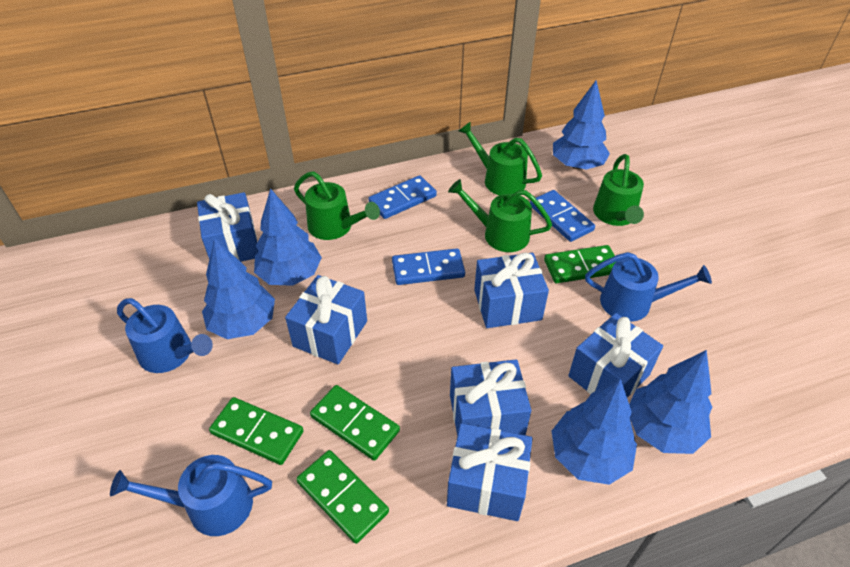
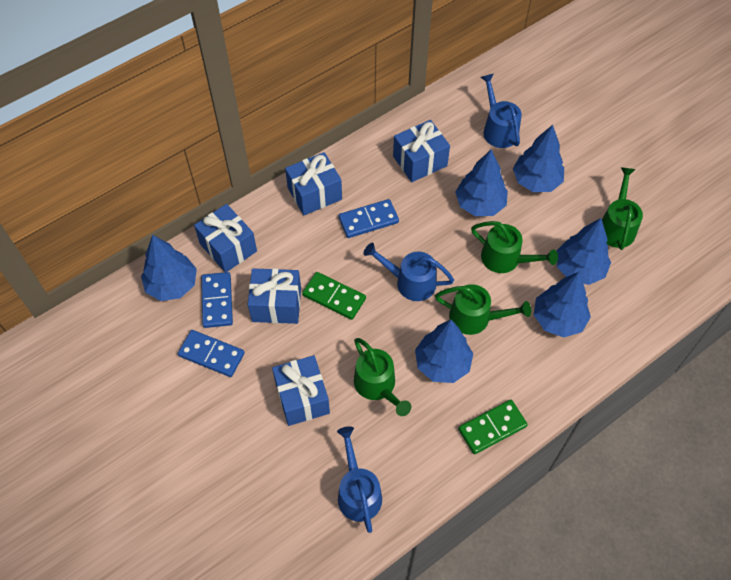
blue gift: [197,192,259,262] [285,275,367,365] [447,423,533,521] [450,359,531,436] [474,253,549,328] [568,313,663,397] = 6 -> [194,204,257,272] [248,268,301,324] [272,355,330,426] [285,152,342,215] [393,120,450,182] = 5
blue tree: [202,238,275,339] [254,188,322,286] [552,379,637,485] [553,81,610,170] [629,350,712,454] = 5 -> [141,235,197,301] [415,320,473,383] [455,149,508,216] [513,125,564,192] [534,272,591,337] [556,218,611,285] = 6
green domino: [209,397,304,465] [296,450,389,544] [310,385,400,460] [544,245,617,283] = 4 -> [302,272,366,320] [458,400,528,454] = 2

